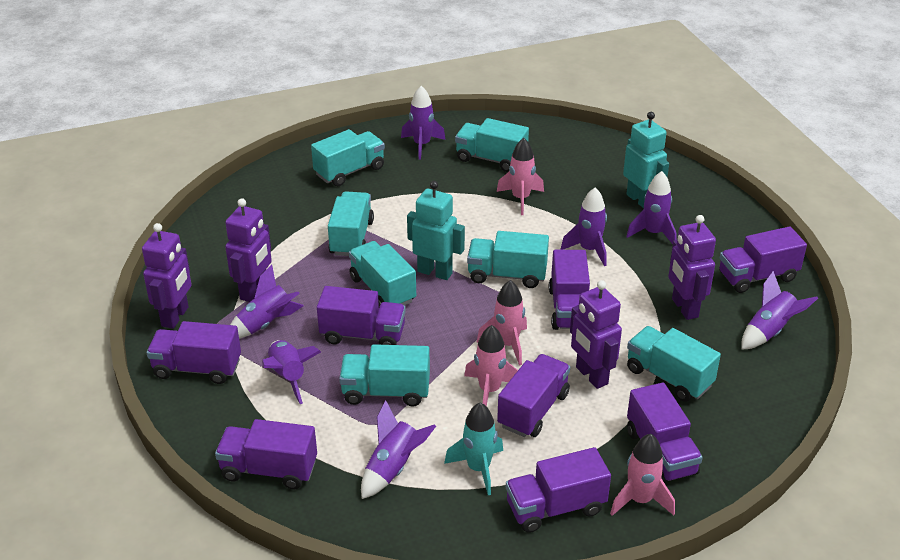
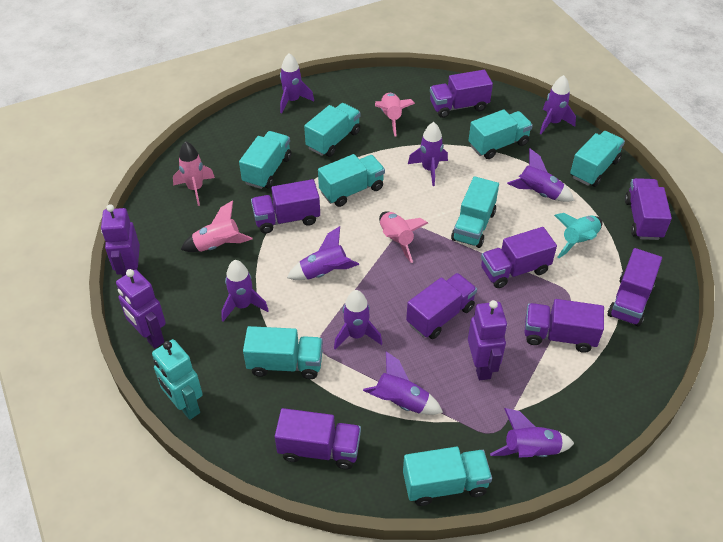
purple robot: [142,223,192,329] [225,198,272,302] [570,280,622,389] [668,215,716,320] = 4 -> [101,204,140,277] [116,269,166,349] [468,300,507,380] = 3
purple rocket: [230,265,303,339] [262,340,321,404] [361,400,436,499] [401,86,446,160] [561,188,607,266] [626,171,677,244] [741,271,818,350] = 7 -> [221,260,269,322] [280,53,314,113] [287,226,359,280] [334,290,382,350] [363,351,443,415] [408,122,448,186] [490,408,574,457] [507,148,574,202] [540,75,576,134] = 9
turquoise robot: [407,181,465,280] [623,112,669,208] = 2 -> [152,339,203,420] = 1
turquoise truck: [311,129,385,186] [328,191,374,256] [339,344,430,407] [349,241,416,307] [455,118,529,172] [467,231,549,288] [627,326,721,402] = 7 -> [239,131,292,189] [243,326,323,379] [304,103,360,157] [318,154,385,207] [403,447,492,506] [451,176,499,248] [468,109,533,159] [570,131,625,187] = 8

